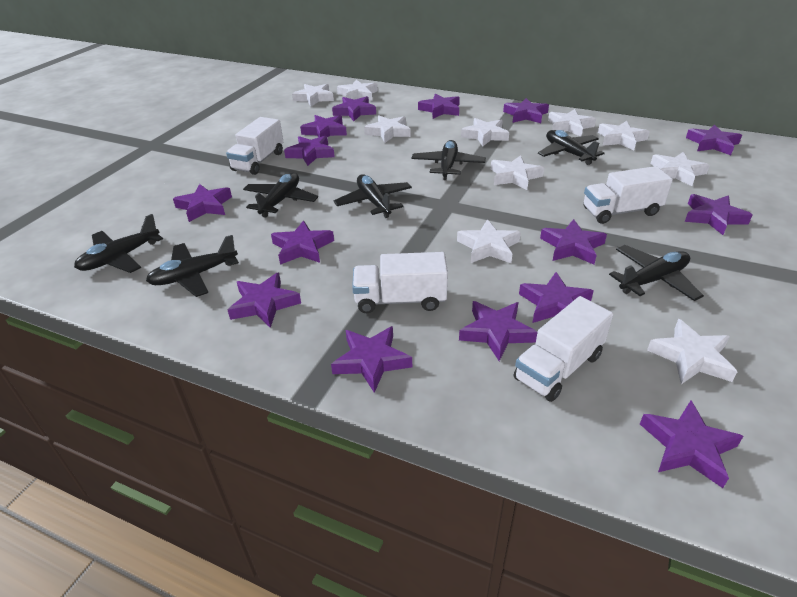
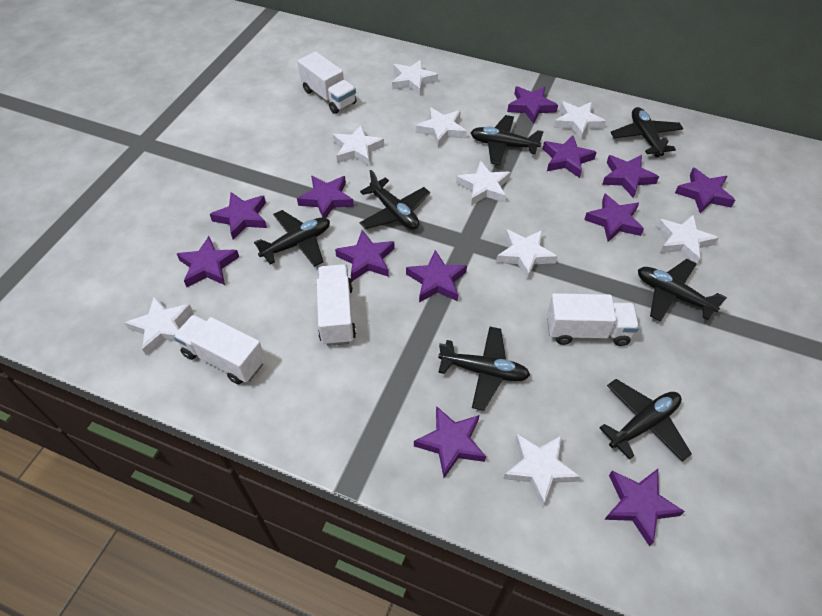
purple star: [173,184,232,222] [228,272,301,328] [271,220,334,265] [284,136,335,166] [300,115,347,138] [331,326,412,393] [332,96,376,121] [418,93,460,119] [459,301,537,361] [503,98,549,123] [519,272,594,323] [540,219,607,265] [640,400,743,488] [685,194,752,235] [686,125,742,155] = 15 -> [177,236,239,287] [210,192,267,240] [297,176,354,218] [335,230,395,281] [406,250,467,302] [414,406,486,478] [507,86,558,124] [543,135,597,178] [584,194,644,242] [602,155,659,198] [604,469,685,546] [675,168,735,214] = 12
white star: [292,84,334,107] [337,80,378,101] [364,116,411,143] [457,219,521,263] [461,118,509,147] [491,155,544,190] [548,109,596,136] [598,121,650,150] [647,319,738,384] [651,152,710,186] = 10 -> [124,296,193,355] [333,124,384,166] [392,60,438,96] [416,107,467,147] [456,161,511,205] [496,229,558,280] [503,434,580,507] [553,101,606,140] [657,214,718,263] = 9

